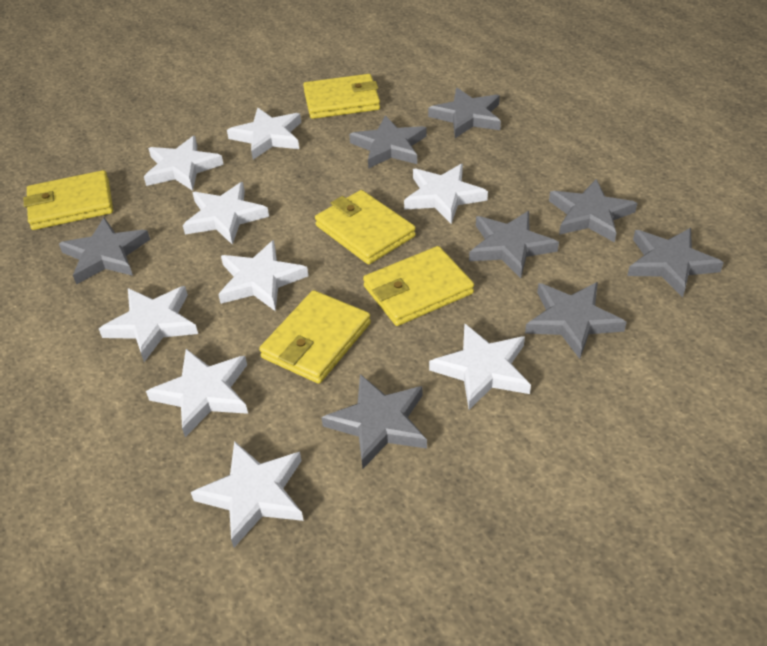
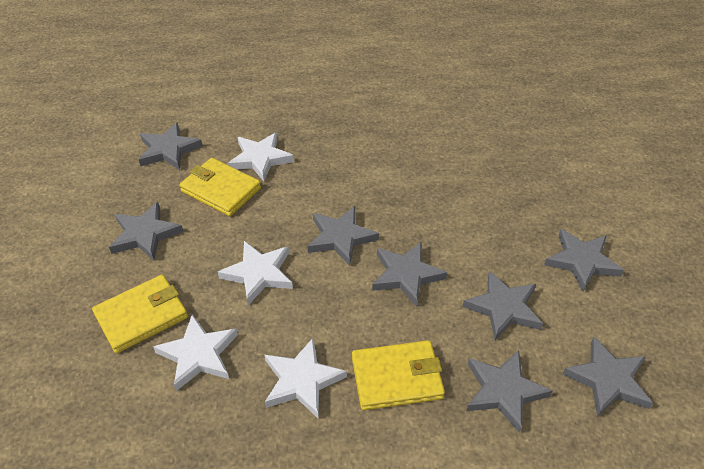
white star: [99,286,198,362] [144,136,224,191] [146,349,248,437] [183,182,269,245] [191,441,304,547] [218,240,308,311] [227,108,301,160] [404,164,488,224] [429,323,531,410] = 9 -> [153,314,238,391] [218,241,293,305] [228,132,294,181] [265,338,347,419] = 4
yellow wallet: [24,170,113,230] [259,290,371,384] [303,74,380,119] [315,190,416,264] [363,246,474,326] = 5 -> [92,275,188,353] [179,158,261,216] [352,340,445,410] = 3

